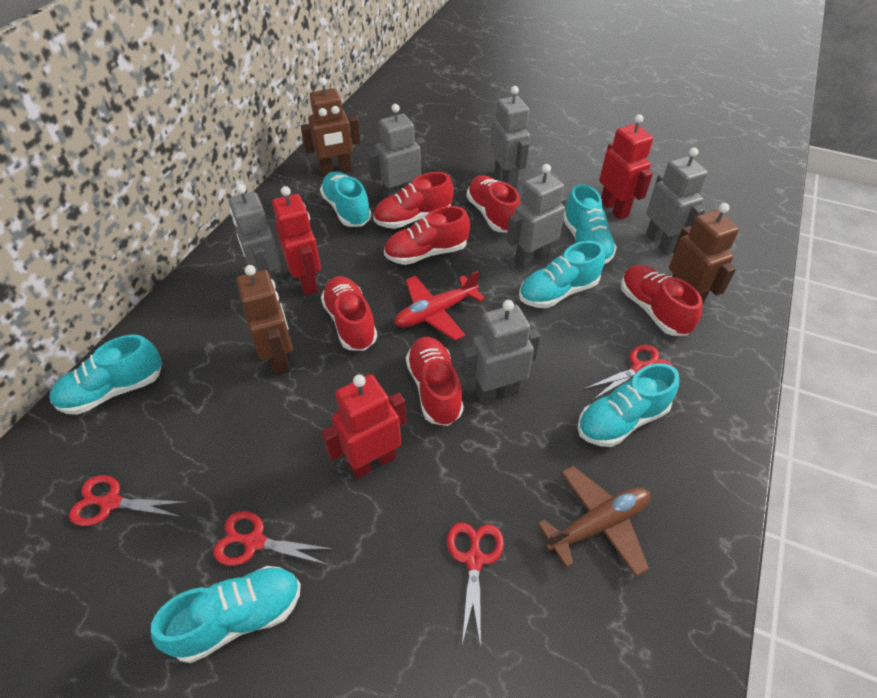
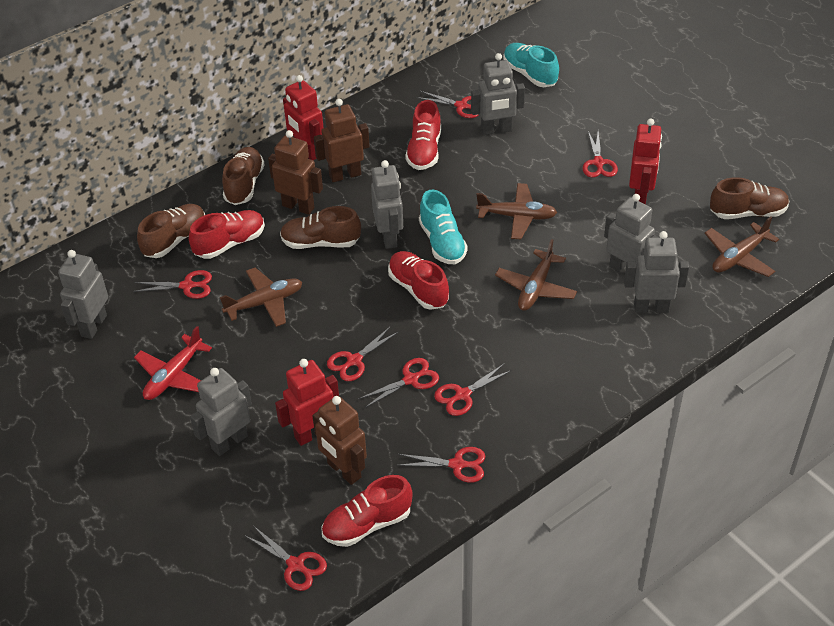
brown plane: [538,466,650,577] = 1 -> [220,267,302,327] [476,183,557,239] [495,239,577,311] [705,217,779,277] = 4
brown shoe: none = 0 -> [137,204,205,258] [222,147,265,205] [280,206,361,249] [710,177,789,219] = 4
red scissors: [69,475,187,526] [213,511,333,566] [447,522,504,647] [584,344,673,400] = 4 -> [133,270,212,299] [246,527,327,591] [327,326,398,381] [359,358,439,408] [397,447,485,483] [416,91,479,118] [434,364,512,416] [583,131,618,178] = 8
red shoe: [321,276,377,351] [373,172,454,229] [384,206,470,265] [406,337,464,426] [466,175,521,232] [621,265,703,336] = 6 -> [189,210,265,259] [322,475,413,547] [388,251,449,310] [405,100,441,170] = 4
turquoise shoe: [49,335,162,415] [151,566,301,663] [320,171,372,227] [519,241,605,308] [563,184,617,264] [577,363,679,447] = 6 -> [419,189,468,264] [503,43,559,87] = 2

